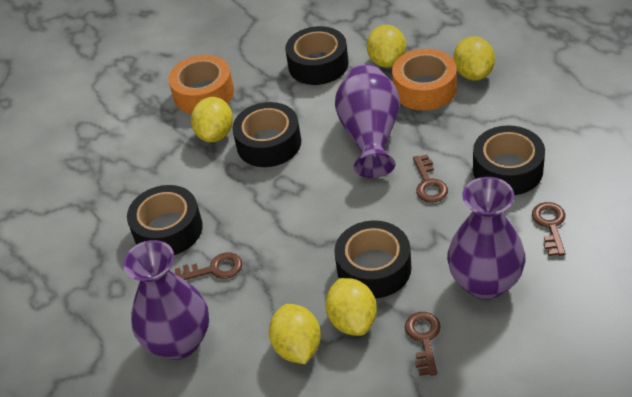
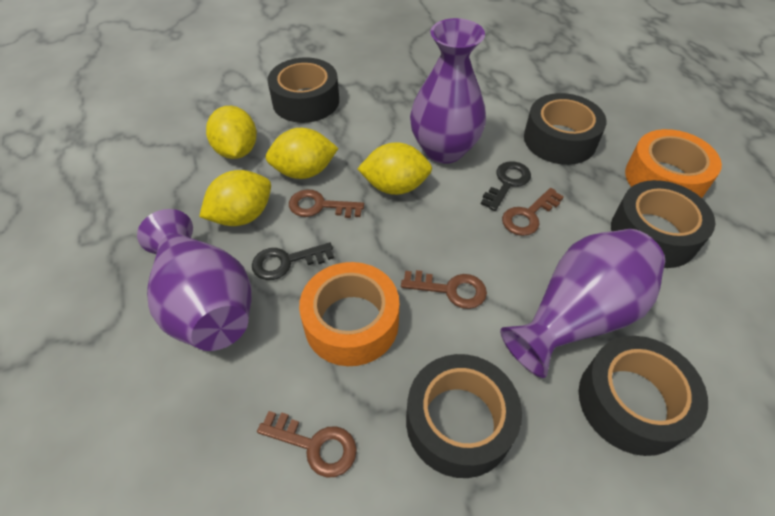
black key: none = 0 -> [252,242,334,280] [481,161,531,211] = 2
yellow lemon: [191,97,233,142] [269,304,321,364] [325,278,377,336] [367,25,406,68] [454,36,495,81] = 5 -> [199,170,271,226] [206,106,257,159] [265,128,339,179] [357,142,432,195] = 4

